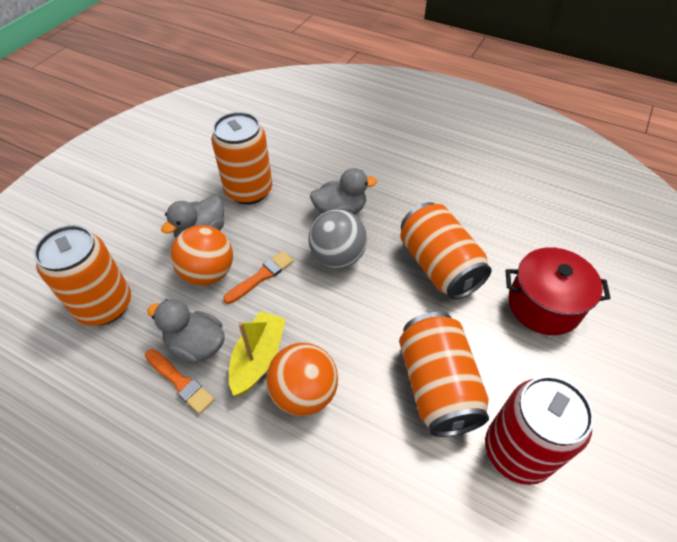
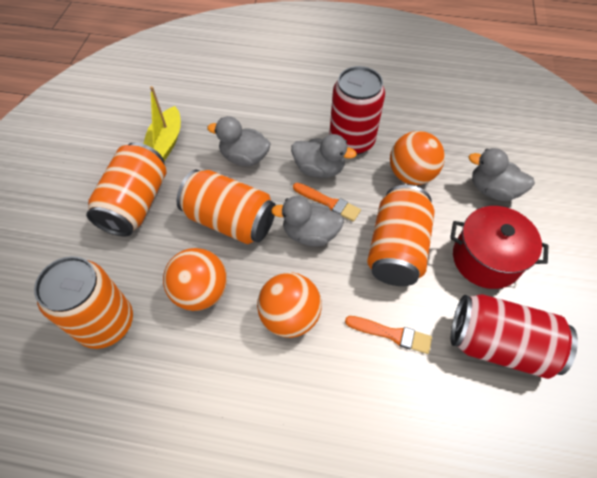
grey ball: [309,209,367,268] = 1 -> none = 0
grey duck: [147,299,225,364] [161,195,224,238] [310,168,377,215] = 3 -> [207,116,271,166] [271,196,344,247] [291,134,357,178] [469,148,535,201] = 4
orange ball: [171,225,233,286] [266,343,338,416] = 2 -> [163,248,227,311] [257,273,322,338] [390,131,445,185] = 3
red can: [485,376,594,485] = 1 -> [329,66,385,155] [451,294,578,379] = 2

